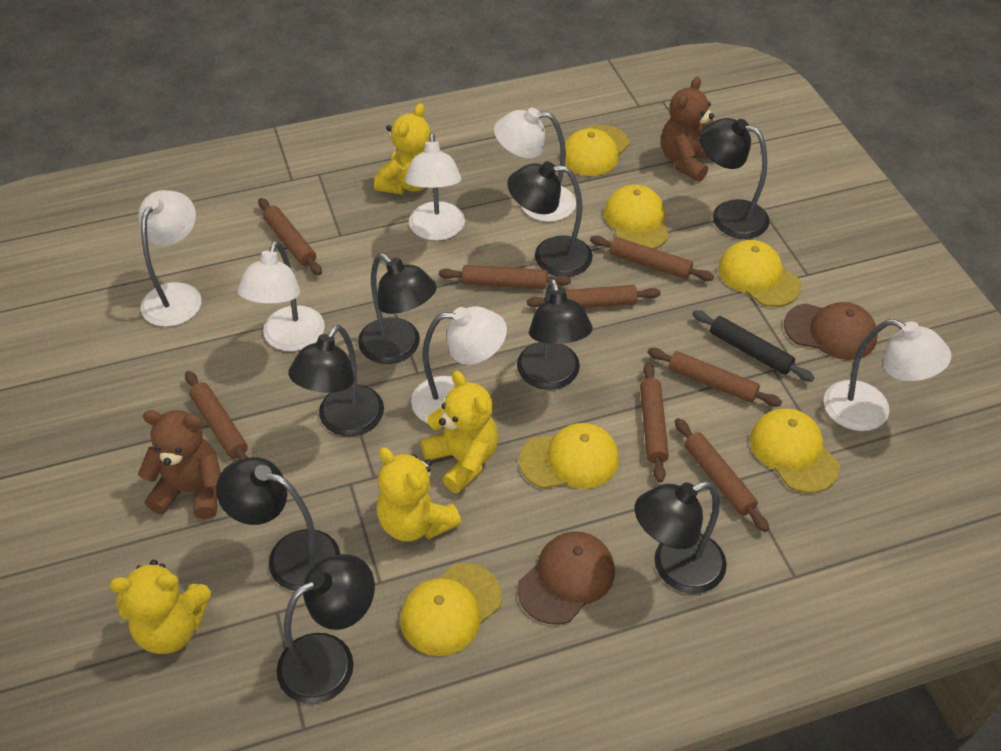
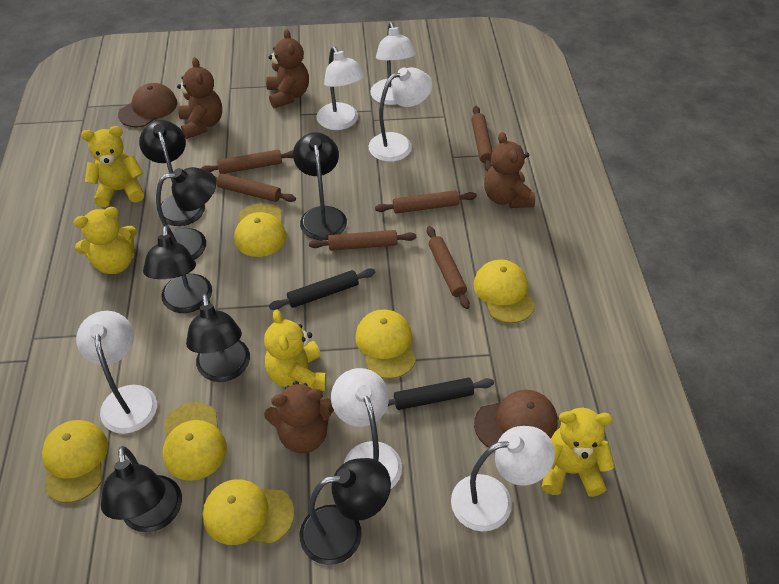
black lamp: [216,457,341,591] [277,554,375,704] [288,325,384,436] [358,253,437,364] [507,161,593,277] [517,279,593,390] [635,481,727,594] [699,118,769,239] = 8 -> [101,446,182,532] [139,120,205,226] [143,225,212,313] [156,167,216,260] [186,294,250,382] [293,132,347,240] [300,458,391,565] = 7
black rolling pin: [692,310,815,382] = 1 -> [269,268,375,310] [388,378,494,410] = 2
brown rolling pin: [185,371,249,460] [258,198,322,275] [439,265,571,289] [527,285,661,308] [590,235,714,281] [640,362,669,482] [647,348,782,407] [675,418,769,532] = 8 -> [200,150,293,174] [215,173,296,202] [309,230,416,251] [375,190,477,214] [427,226,470,309] [471,106,492,171] = 6
brown teddy bear: [138,410,221,519] [661,77,714,182] = 2 -> [177,57,222,139] [264,381,334,453] [266,29,309,108] [484,132,535,208] = 4

